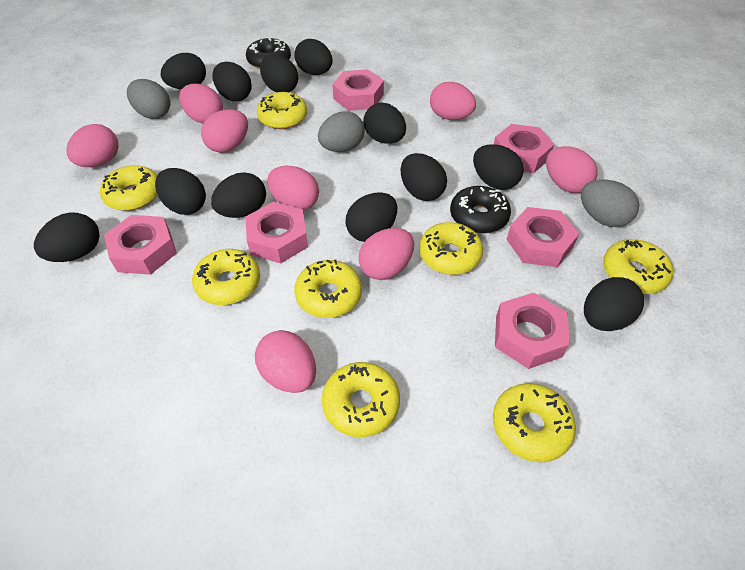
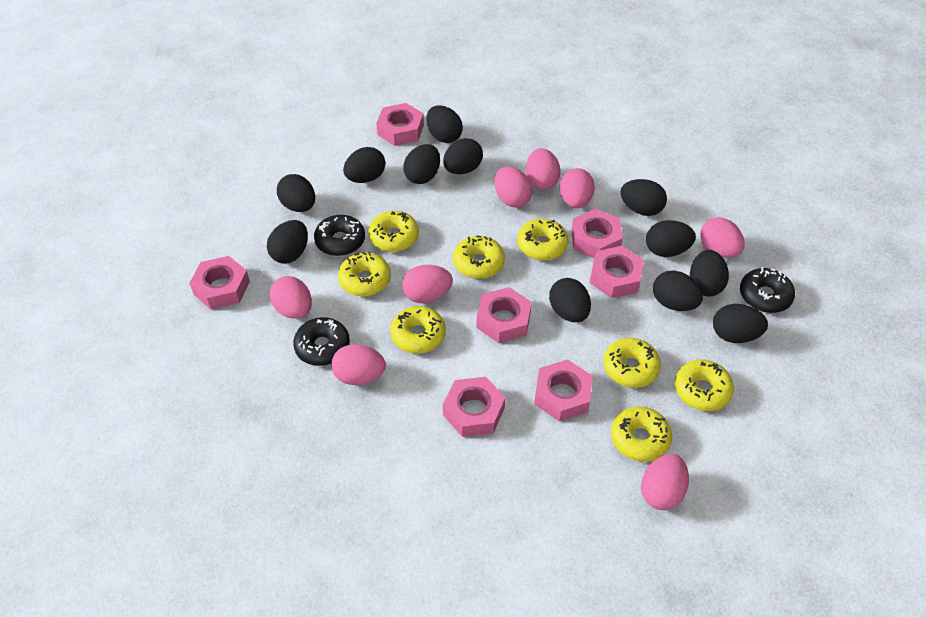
black donut: [246,38,291,69] [450,186,511,234] = 2 -> [293,317,350,366] [314,215,365,256] [740,267,795,313] = 3
grey egg: [127,79,170,119] [318,111,365,152] [581,180,639,227] = 3 -> none = 0
pink nut: [104,215,177,275] [245,202,308,263] [332,69,384,111] [494,124,554,173] [495,293,569,369] [506,207,580,267] = 6 -> [189,256,250,309] [376,103,424,146] [443,377,505,437] [477,287,532,343] [534,359,593,422] [571,209,623,258] [590,246,644,298] = 7

